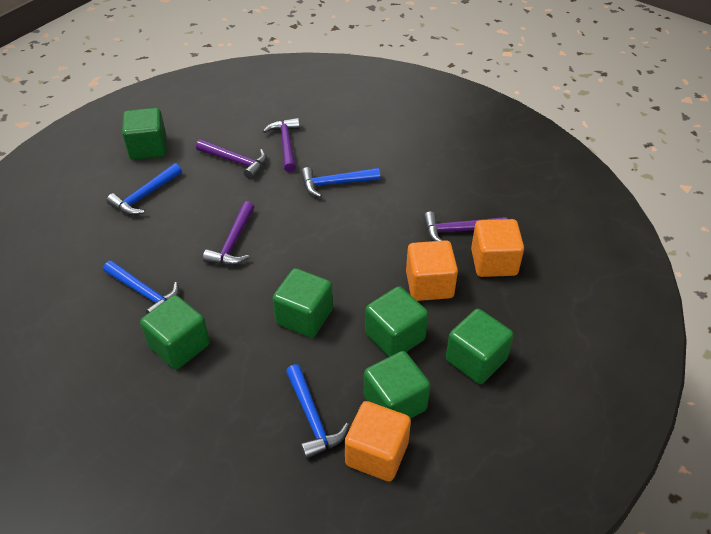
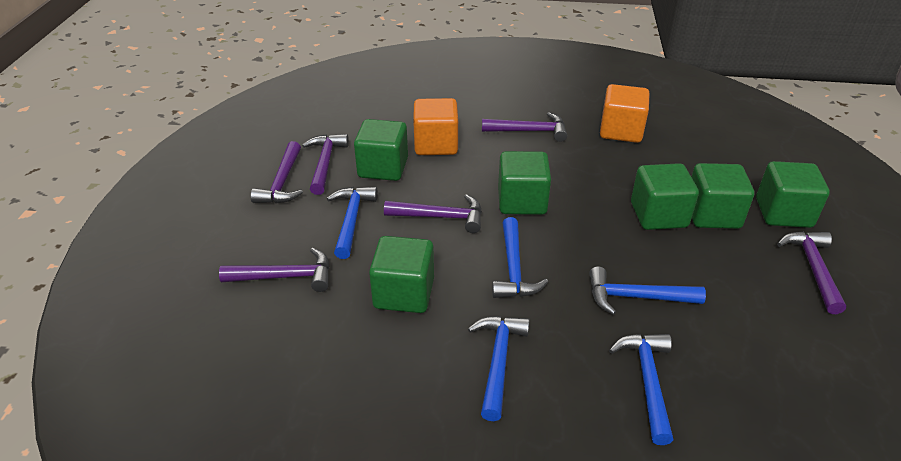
blue hammer: [103,261,179,314] [107,163,182,215] [286,364,349,459] [301,167,380,198] = 4 -> [327,187,378,259] [468,316,530,421] [492,217,548,298] [589,267,706,315] [609,334,673,445] = 5
orange cube: [345,401,411,482] [406,240,458,301] [471,219,524,277] = 3 -> [413,98,458,155] [600,84,650,143] = 2
purple hammer: [196,139,267,179] [203,201,254,265] [263,118,300,172] [423,212,507,241] = 4 -> [219,248,330,292] [251,141,303,204] [302,134,349,195] [384,194,482,233] [482,112,567,142] [777,231,846,314] = 6

